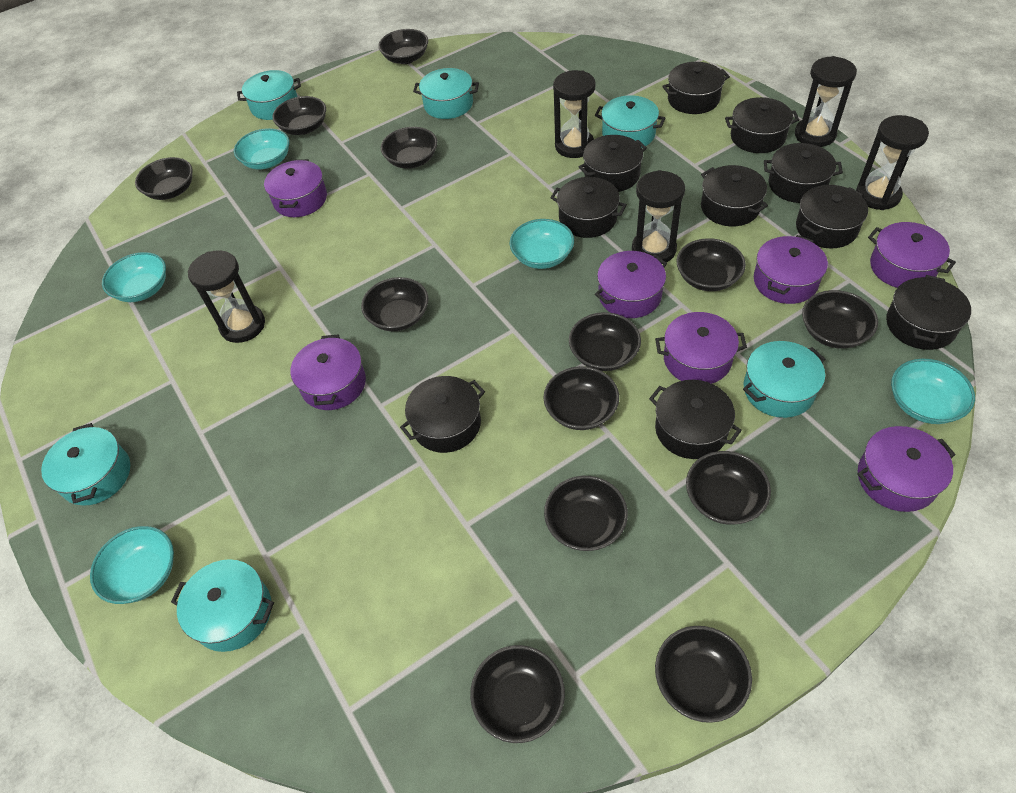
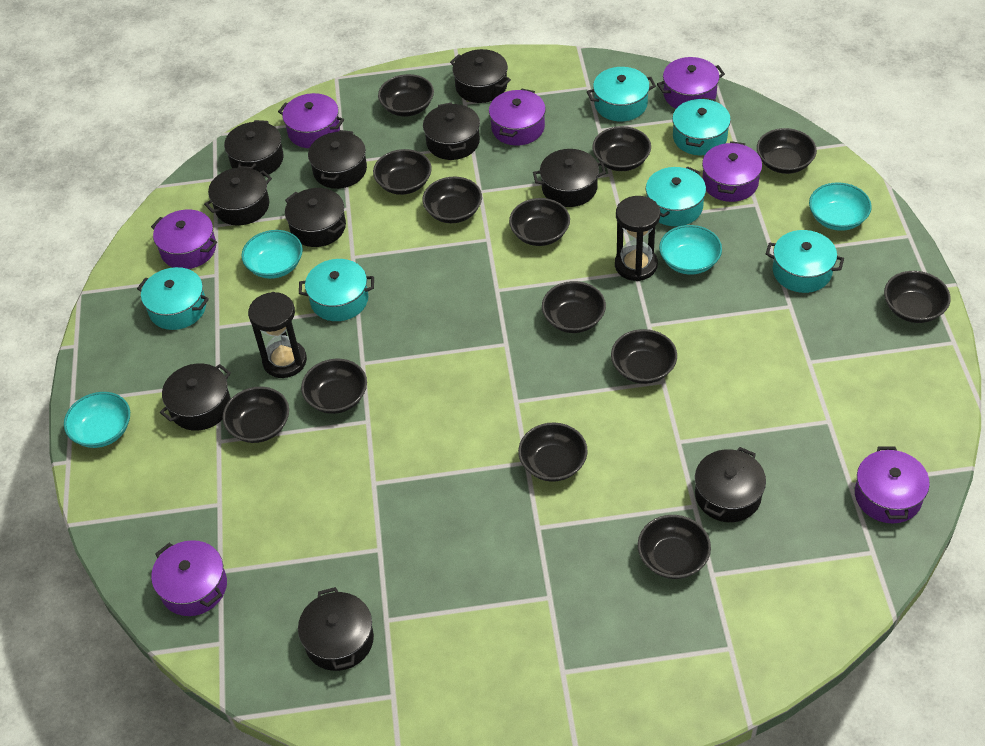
black hourglass: [188,250,265,343] [553,70,595,158] [632,170,685,264] [795,56,857,147] [856,115,929,210] = 5 -> [248,292,307,378] [615,196,660,281] = 2
turquoise bowl: [90,526,174,604] [102,252,166,302] [234,128,289,169] [510,219,574,269] [891,359,975,424] = 5 -> [64,392,130,448] [242,230,303,279] [659,225,722,275] [809,182,872,231] = 4

